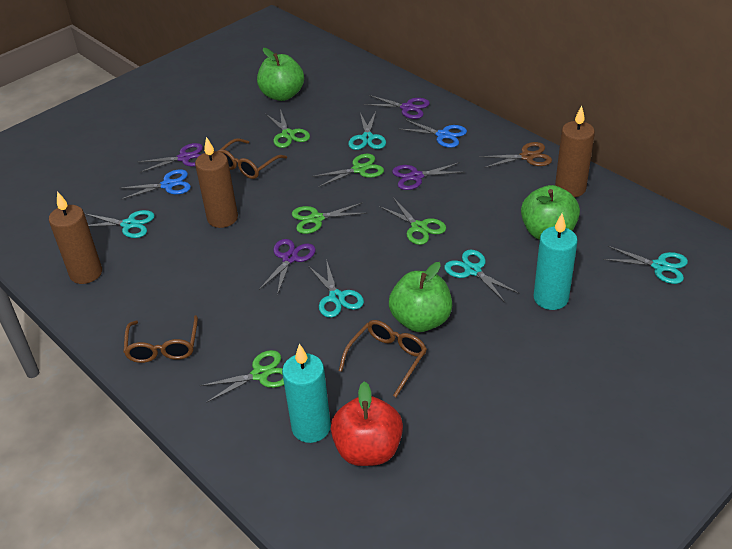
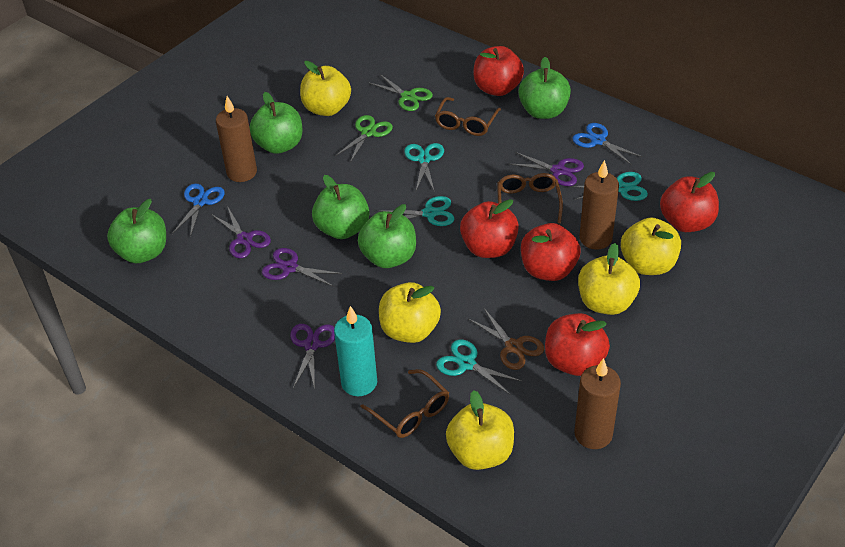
green apple: [257,48,304,101] [389,262,452,332] [521,185,580,240] = 3 -> [107,199,166,263] [249,92,302,154] [312,175,370,239] [358,204,416,268] [519,57,571,119] = 5
green scissors: [200,350,284,403] [266,109,310,148] [292,202,367,234] [312,154,384,187] [379,199,446,245] = 5 -> [335,115,393,162] [368,74,433,111] = 2
red apple: [331,382,403,466] = 1 -> [460,199,519,258] [473,46,524,96] [521,223,581,281] [545,313,610,376] [660,172,719,232] = 5
turquoise candle: [282,344,331,443] [534,214,578,310] = 2 -> [334,306,377,396] = 1
turquoise scissors: [85,210,155,238] [308,259,364,318] [348,112,386,150] [444,250,520,302] [603,246,688,284] = 5 -> [380,196,455,226] [404,143,444,190] [436,339,521,395] [570,172,648,201] = 4
yellow apple: none = 0 -> [300,61,351,116] [379,282,441,343] [446,390,514,470] [578,243,640,315] [621,217,681,275] = 5

